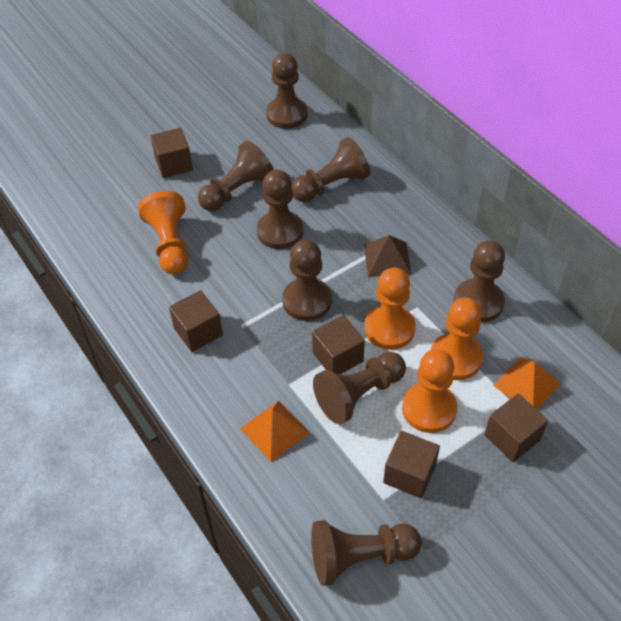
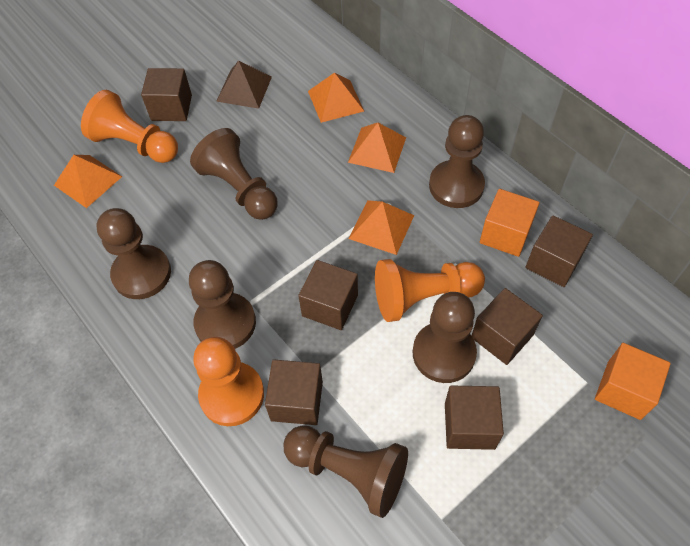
brown cube: [151,128,193,178] [169,290,223,352] [312,315,365,374] [383,431,440,498] [484,393,548,462] = 5 -> [141,68,192,121] [265,360,323,425] [298,260,358,330] [445,386,504,450] [472,288,543,365] [526,215,593,287] = 6
brown pawn: [198,141,273,211] [257,170,303,249] [266,53,308,129] [282,240,332,321] [291,137,370,202] [311,520,422,586] [313,352,406,424] [454,241,505,322] = 8 -> [97,208,171,299] [189,260,256,349] [190,128,278,220] [284,425,408,518] [412,292,477,383] [429,115,485,208] = 6
orange cube: none = 0 -> [480,189,540,257] [595,343,671,420] = 2
orange pawn: [138,191,188,274] [364,268,416,350] [402,349,457,433] [431,298,483,380] = 4 -> [81,90,178,163] [193,337,264,426] [375,259,485,322] = 3
orange pyramid: [240,401,309,462] [493,357,561,409] = 2 -> [54,155,122,208] [308,73,364,123] [348,123,406,173] [349,200,414,255] = 4

